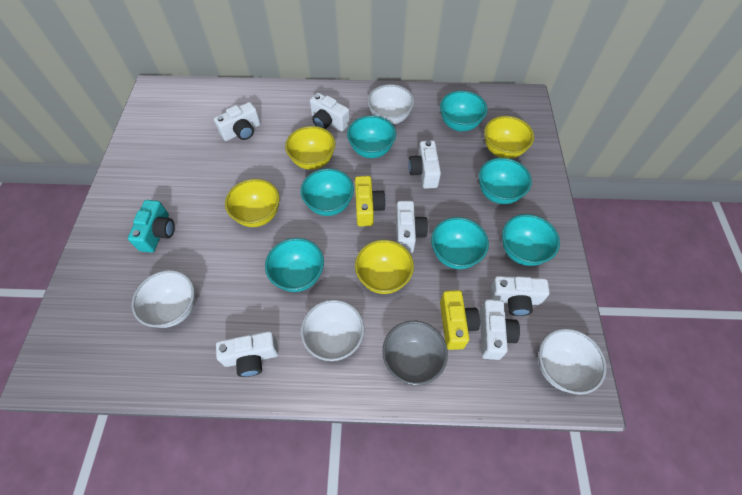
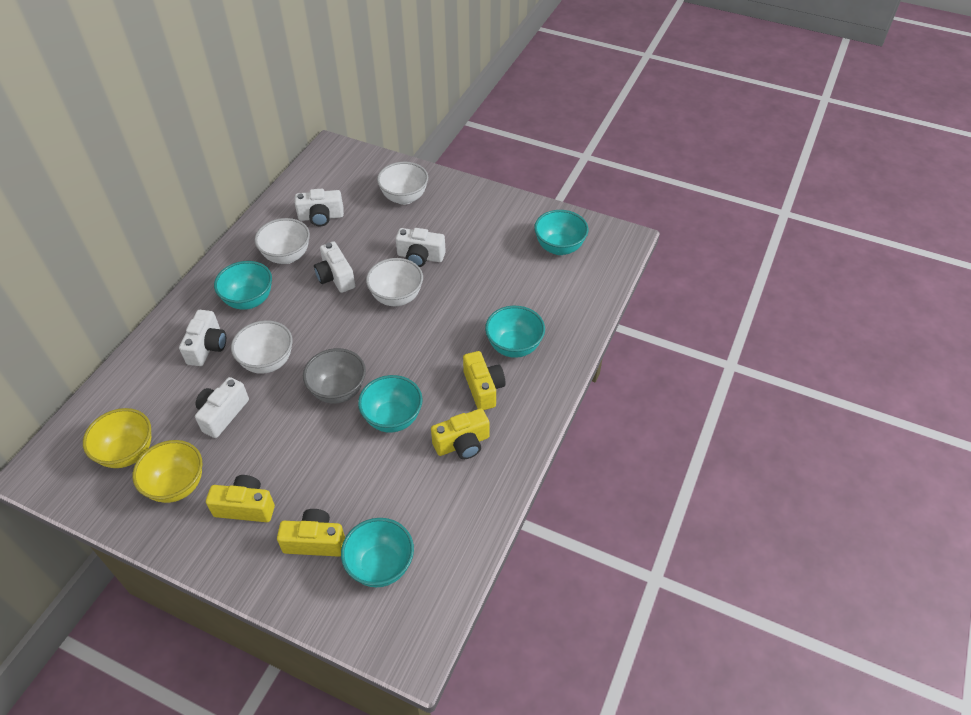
turquoise bowl: [265,238,324,292] [300,168,354,216] [347,115,396,158] [431,217,489,269] [440,91,488,131] [479,158,532,204] [502,214,560,266] = 7 -> [214,261,272,310] [341,518,414,587] [358,375,423,433] [485,306,545,358] [534,210,588,255] = 5
turquoise camera: [128,200,175,253] = 1 -> none = 0
white camera: [214,102,261,141] [216,331,278,377] [310,93,350,131] [396,201,428,253] [408,140,441,189] [480,299,520,360] [490,276,550,316] = 7 -> [179,310,226,366] [195,377,249,438] [295,189,344,226] [314,241,355,293] [396,228,446,267] = 5
yellow bowl: [225,179,280,227] [285,126,335,170] [355,240,414,294] [484,116,534,159] = 4 -> [83,408,151,468] [133,440,202,503] = 2
yellow camera: [355,176,386,227] [440,290,480,350] = 2 -> [206,475,275,522] [277,509,345,557] [431,409,490,459] [463,351,505,410] = 4

